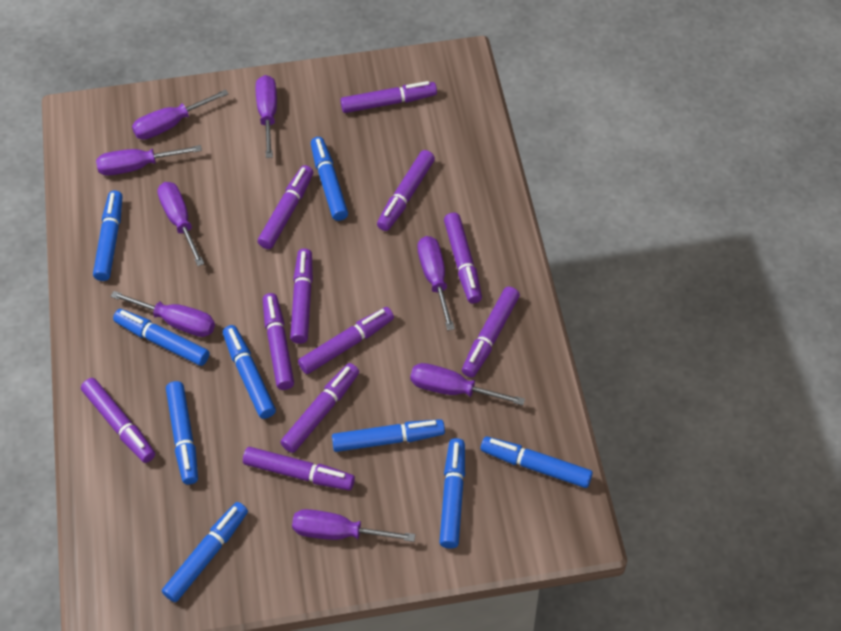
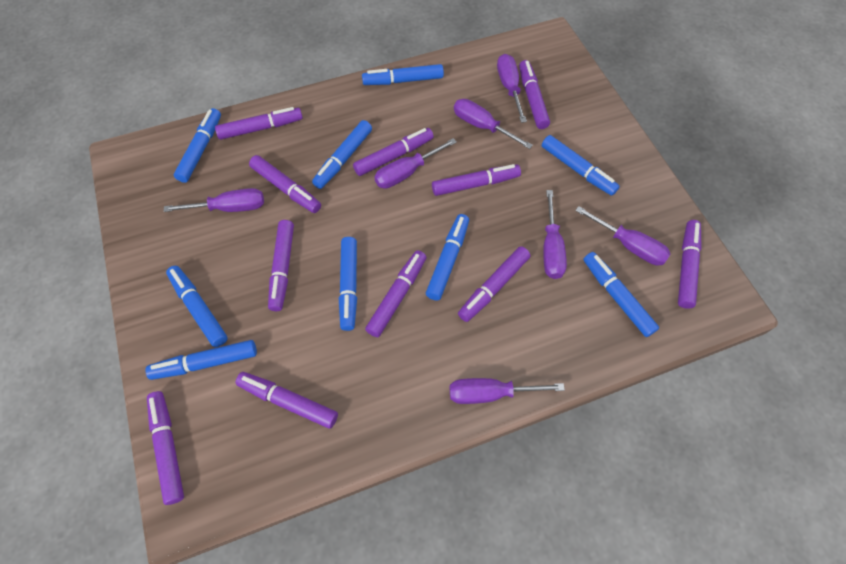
purple screwdriver: [96,145,202,176] [110,291,215,337] [132,89,229,140] [157,182,204,266] [256,75,277,158] [292,509,416,542] [410,363,525,405] [418,236,455,331] = 8 -> [164,188,264,212] [374,138,457,189] [450,378,565,404] [454,99,533,149] [497,54,527,123] [543,190,567,279] [575,206,670,265] = 7

